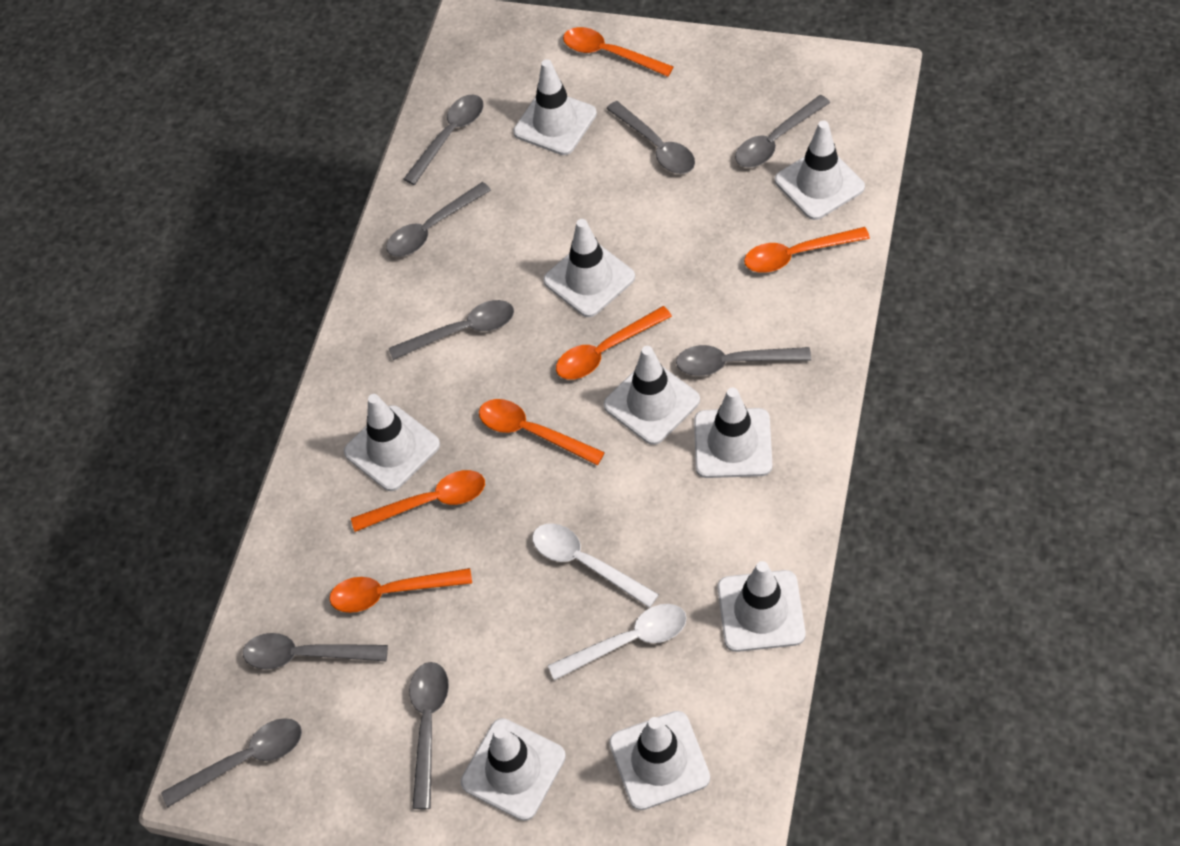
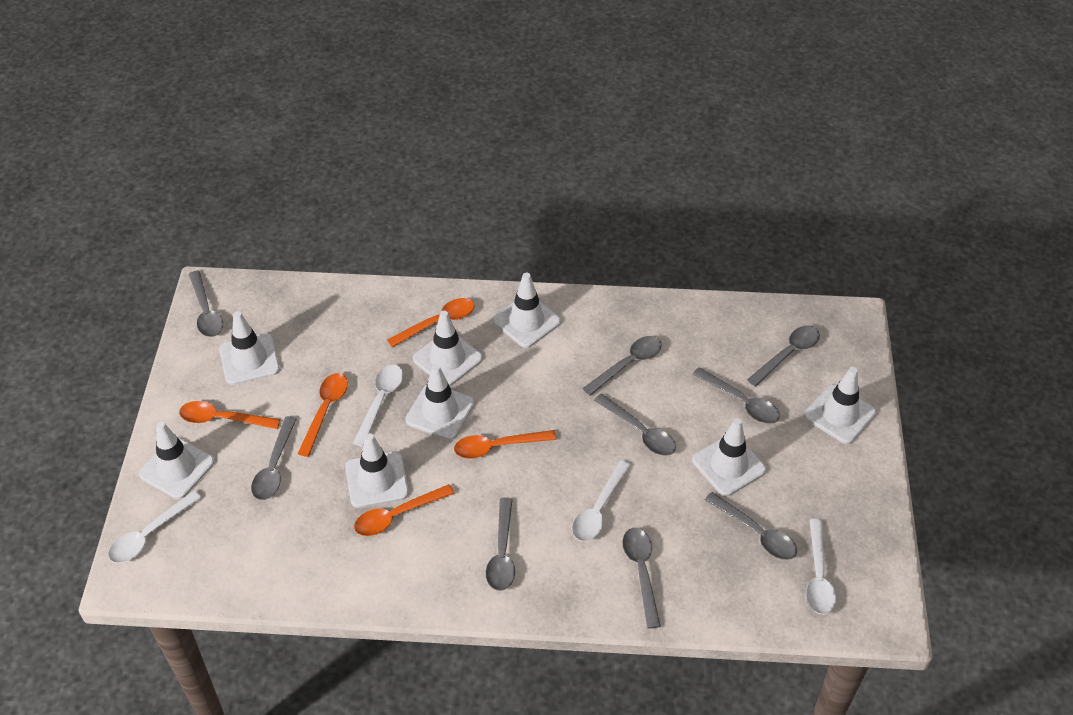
orange spoon: [329,568,472,613] [351,470,485,532] [479,399,605,465] [556,306,672,380] [563,27,674,77] [744,227,870,273] = 6 -> [179,401,280,429] [298,373,348,457] [354,484,455,536] [387,298,475,347] [454,430,556,459] = 5
white spoon: [533,523,659,608] [548,604,687,681] = 2 -> [108,490,202,563] [353,365,403,447] [572,461,631,542] [806,519,836,615] = 4
white traffic cone: [344,394,440,491] [461,718,566,821] [513,59,597,155] [543,219,635,317] [604,346,700,445] [609,711,710,810] [694,388,772,478] [718,561,806,652] [775,120,865,220] = 9 -> [139,421,214,499] [219,311,280,385] [345,433,409,508] [405,364,474,440] [413,311,483,386] [493,273,561,348] [692,418,766,496] [804,367,876,444] = 8

